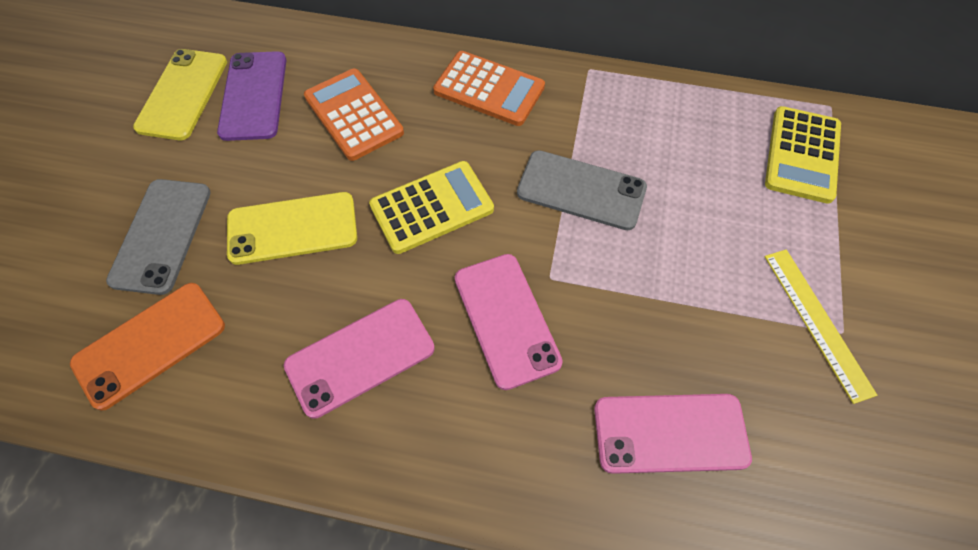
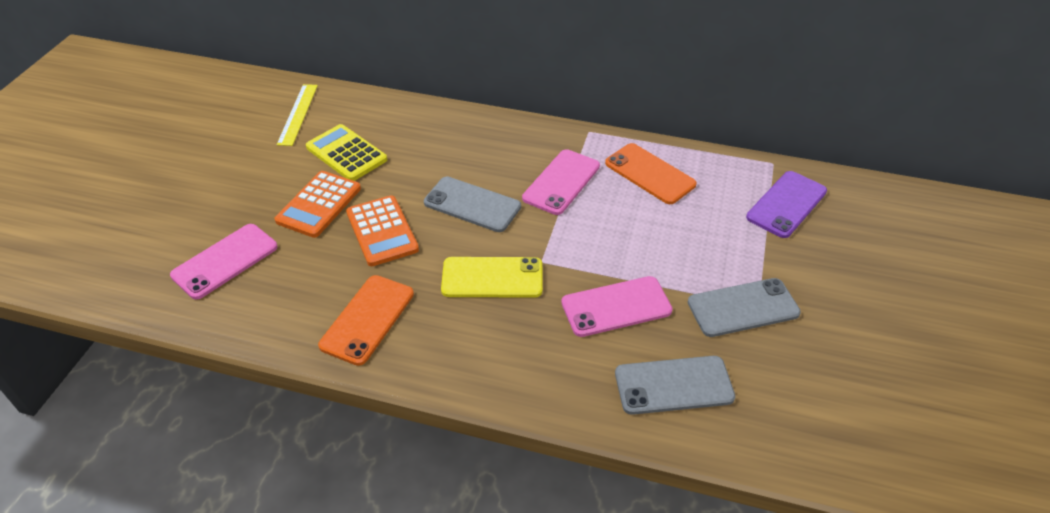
grey phone: [106,179,211,295] [517,150,647,230] = 2 -> [424,177,521,232] [615,356,735,415] [688,278,801,337] = 3
orange phone: [70,283,225,411] = 1 -> [318,275,414,366] [605,143,697,204] = 2
yellow calculator: [369,161,494,254] [765,106,841,204] = 2 -> [306,124,387,181] = 1
yellow phone: [133,49,227,140] [227,192,357,265] = 2 -> [441,257,543,298] = 1

